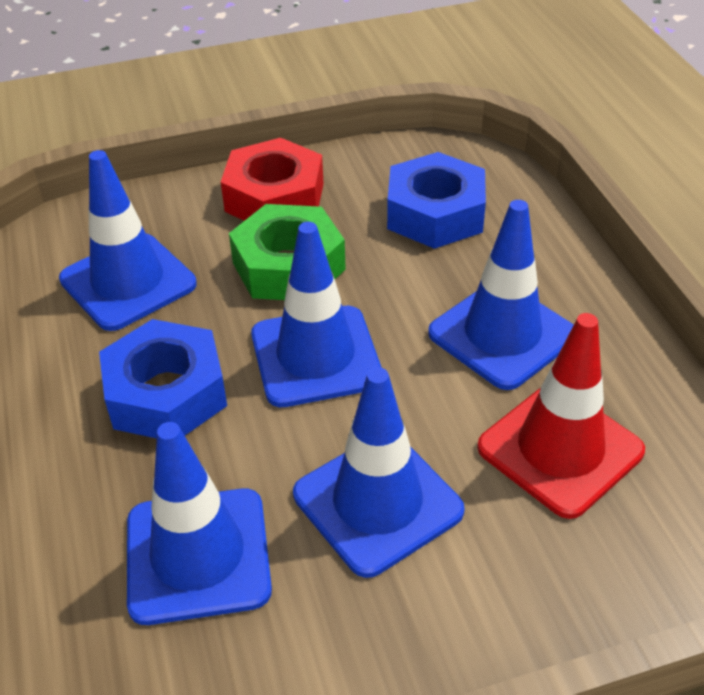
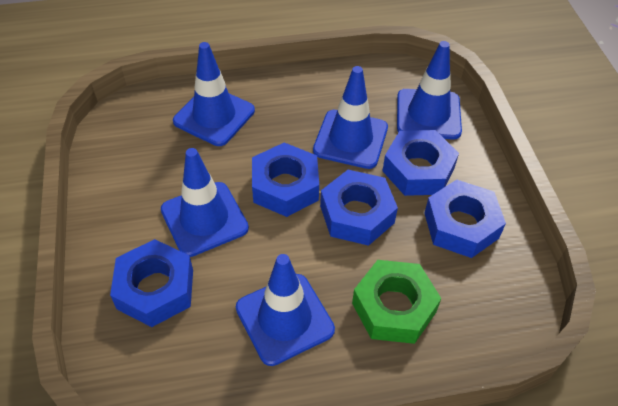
blue nut: [99,319,227,438] [387,152,486,249] = 2 -> [110,239,193,327] [252,143,319,217] [320,170,398,246] [383,130,459,196] [424,179,506,258] = 5
red nut: [221,138,324,221] = 1 -> none = 0
red traffic cone: [477,313,645,519] = 1 -> none = 0

